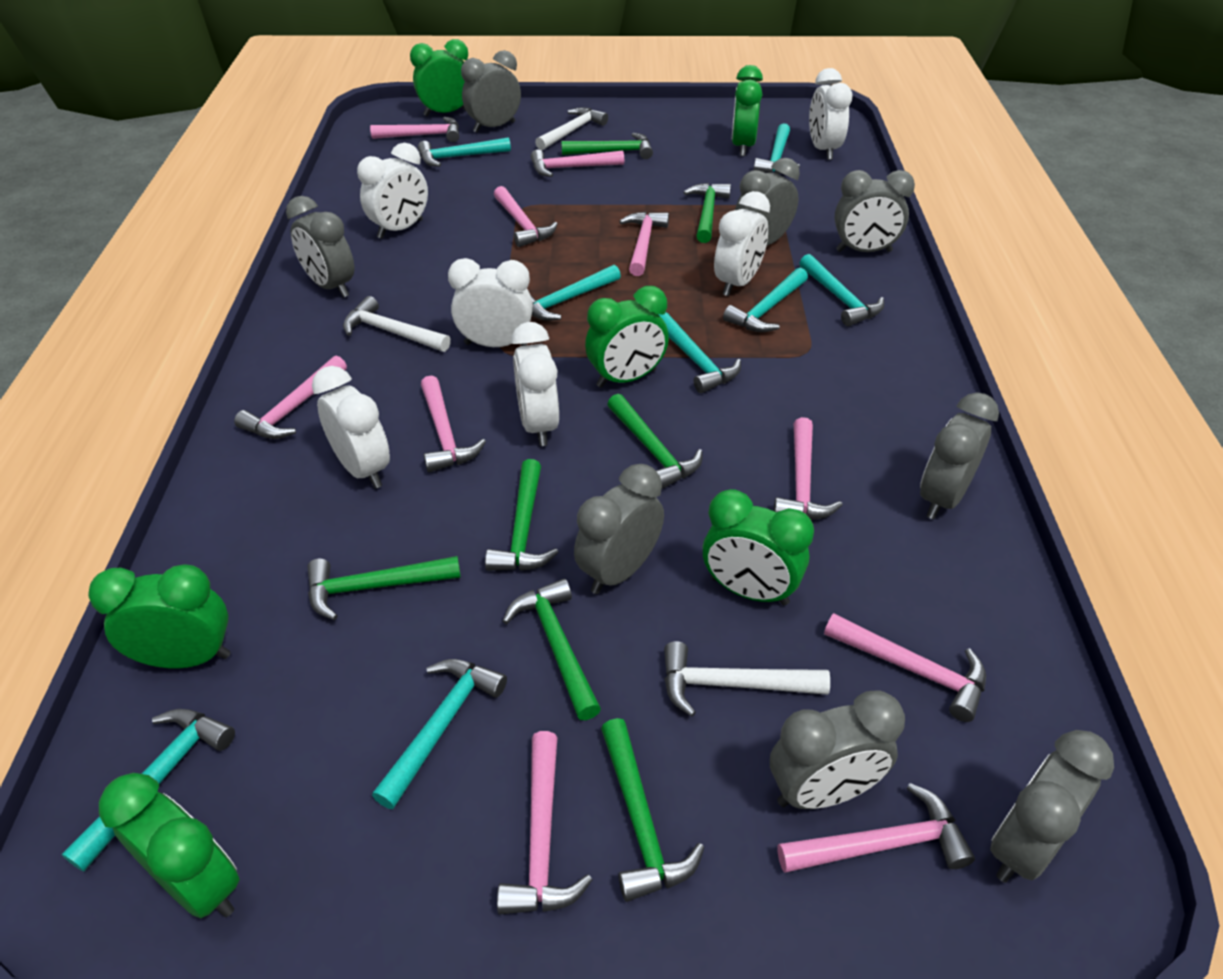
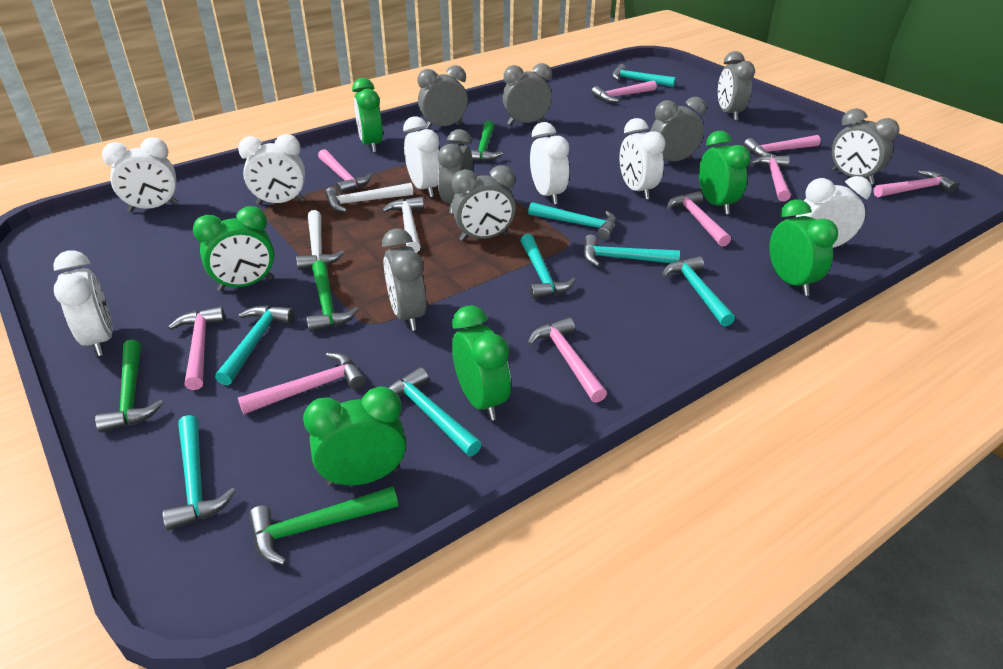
green hammer: [308,556,461,620] [485,459,559,571] [503,579,601,720] [561,133,653,159] [601,718,704,902] [607,394,703,489] [683,183,731,243] = 7 -> [95,339,163,433] [249,486,398,565] [306,260,359,332] [471,121,503,161] = 4
pink hammer: [234,355,347,439] [370,117,459,142] [421,375,486,472] [494,186,557,247] [497,731,592,914] [531,149,624,177] [619,212,669,276] [774,417,843,519] [777,783,975,873] [824,613,986,722] = 10 -> [168,306,225,390] [238,353,365,414] [318,149,372,194] [528,317,607,403] [592,80,657,102] [666,191,731,247] [744,135,821,157] [750,155,791,201] [874,170,959,197] = 9
white clock: [312,366,390,489] [357,143,428,239] [448,258,533,347] [511,322,559,446] [714,191,770,296] [809,68,852,160] = 6 -> [53,250,113,356] [102,137,178,212] [238,134,305,205] [403,116,440,197] [530,122,570,205] [619,118,666,200] [796,176,872,248] = 7

